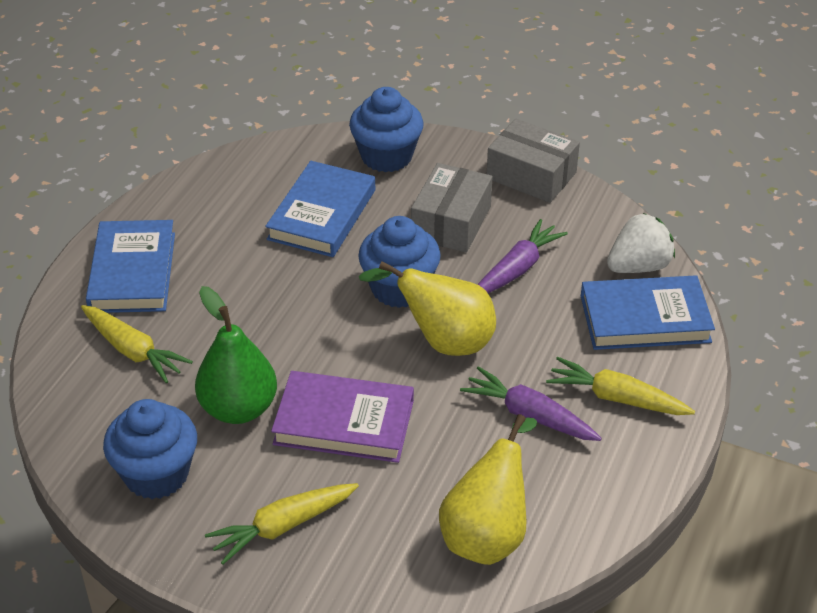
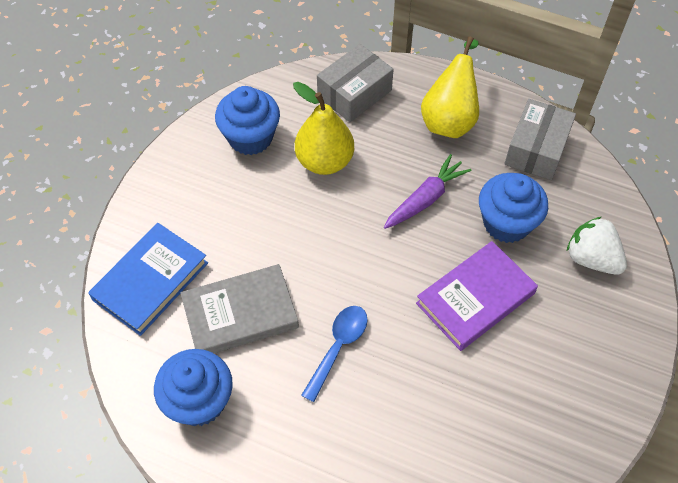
blue book: [86,220,175,313] [265,161,375,257] [581,275,715,350] = 3 -> [88,223,208,336] = 1
blue spoon: none = 0 -> [301,306,368,402] = 1
green pear: [195,286,277,424] = 1 -> none = 0
grey book: none = 0 -> [181,264,299,353] = 1
purple carrot: [460,366,602,441] [478,219,568,293] = 2 -> [384,154,472,229] = 1
yellow carrot: [81,305,193,383] [205,483,359,565] [546,357,695,415] = 3 -> none = 0

